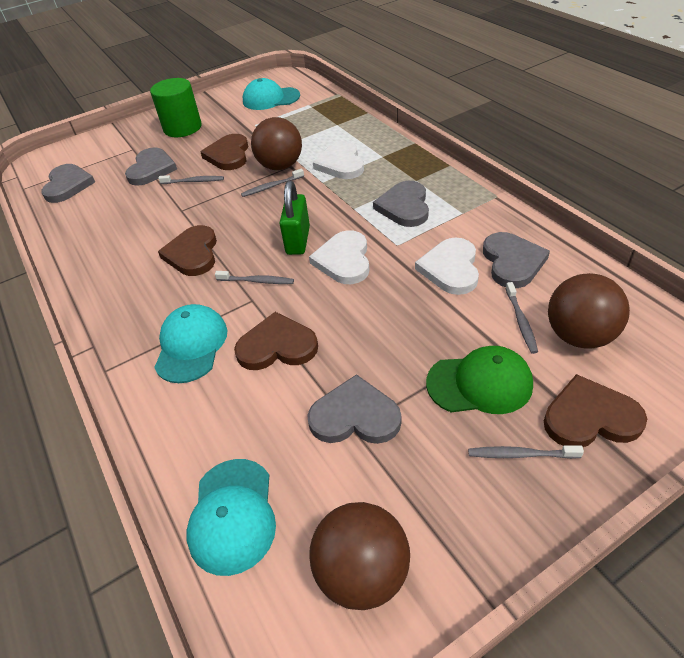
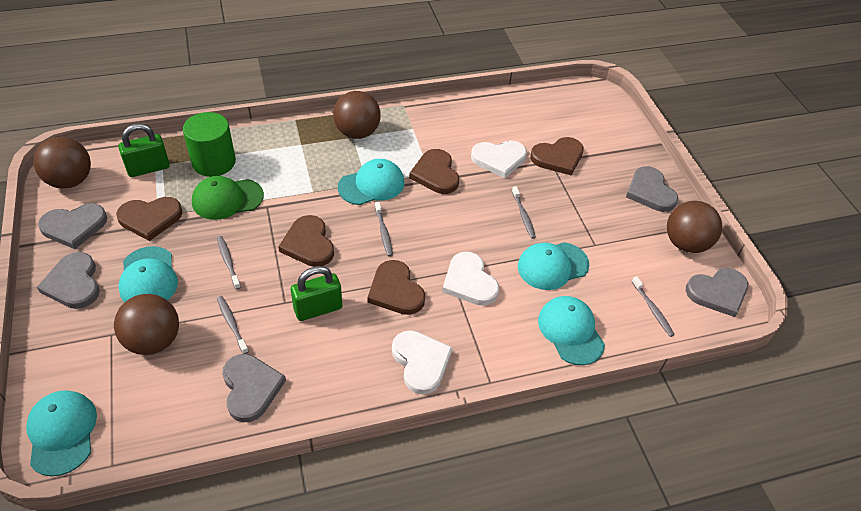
brown ball: [251,117,302,170] [309,502,410,610] [548,273,630,349] = 3 -> [33,137,91,189] [114,294,179,355] [333,91,381,139] [667,201,722,253] = 4
brown heart: [158,225,217,276] [200,134,248,170] [234,312,318,370] [544,374,647,447] = 4 -> [116,197,183,241] [278,215,334,267] [367,260,425,315] [409,149,459,194] [530,137,584,175] = 5
green padlock: [279,181,310,255] = 1 -> [118,124,170,177] [291,266,342,321] = 2
turquoise cap: [154,304,227,383] [186,459,276,576] [243,78,300,110] = 3 -> [26,390,97,477] [118,246,178,302] [338,159,405,205] [518,242,589,290] [538,296,605,365] = 5

